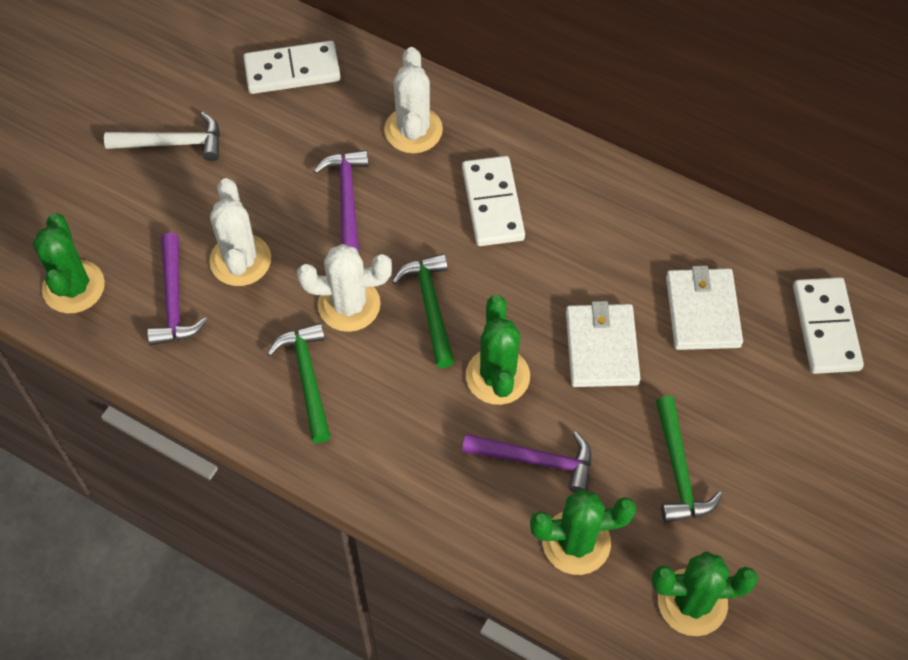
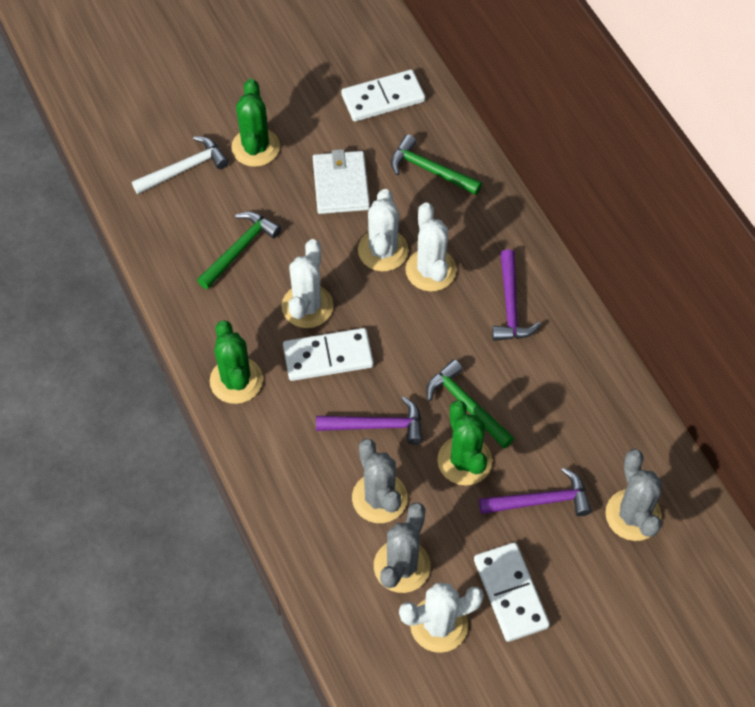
green cactus: [33,213,105,313] [466,295,530,405] [530,489,636,575] [652,551,758,636] = 4 -> [210,320,263,404] [231,79,280,167] [437,400,492,485] = 3
grey cactus: none = 0 -> [352,439,407,523] [374,502,430,593] [605,449,662,541] = 3
white cactus: [209,178,271,286] [297,244,392,332] [384,47,443,153] = 3 -> [281,239,333,328] [358,189,409,271] [399,582,484,653] [405,202,457,291] = 4
white wallet: [566,301,640,387] [666,266,743,350] = 2 -> [313,149,370,214] = 1

